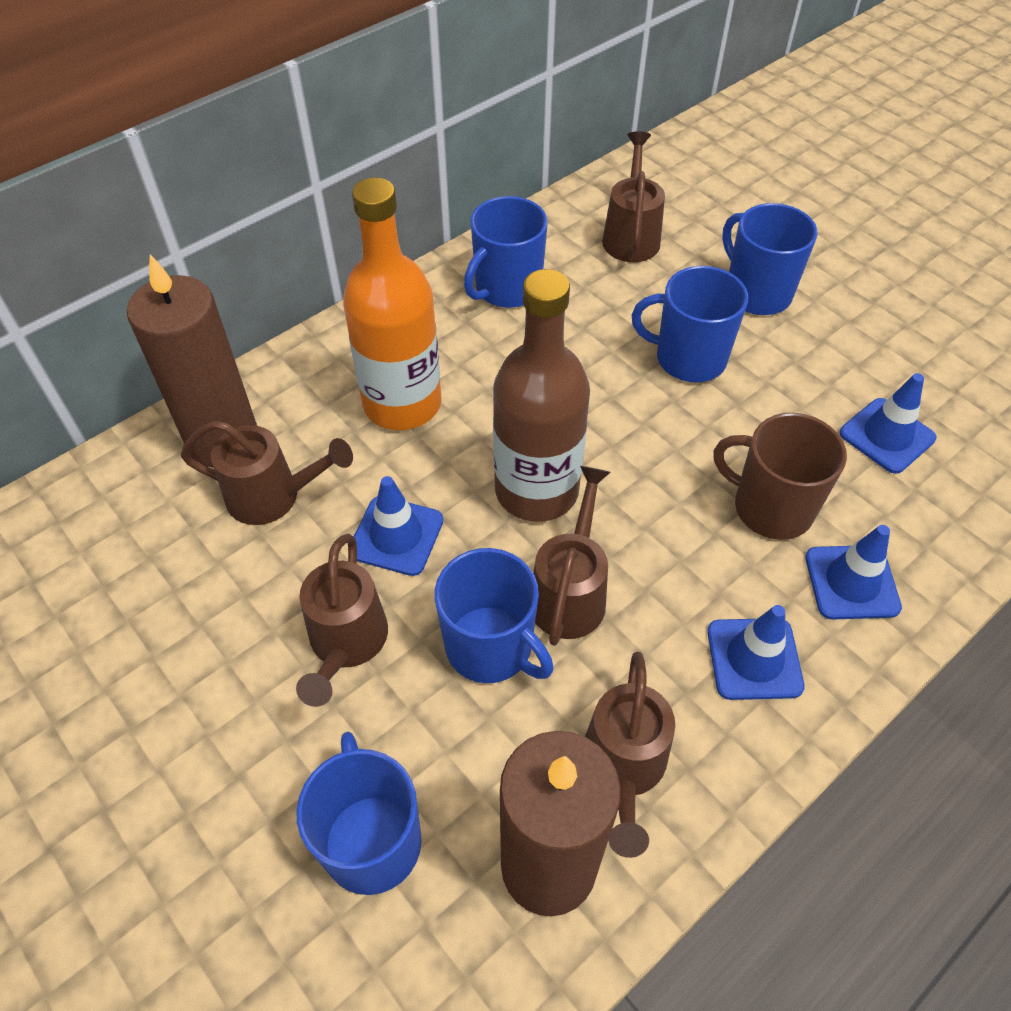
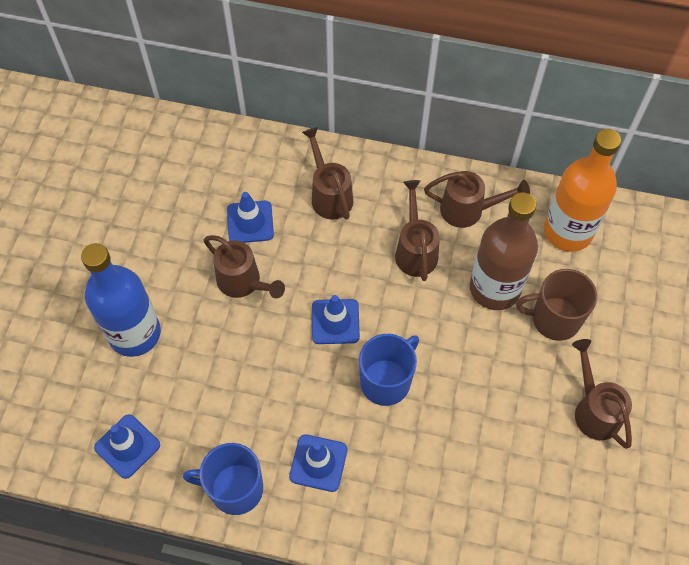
blue bottle: none = 0 -> [81,243,161,357] = 1
blue mug: [296,732,422,895] [435,548,554,683] [464,196,548,308] [632,266,748,382] [722,203,817,315] = 5 -> [183,443,263,515] [359,334,419,406] = 2
brown candle: [127,255,257,468] [500,731,621,916] = 2 -> none = 0

